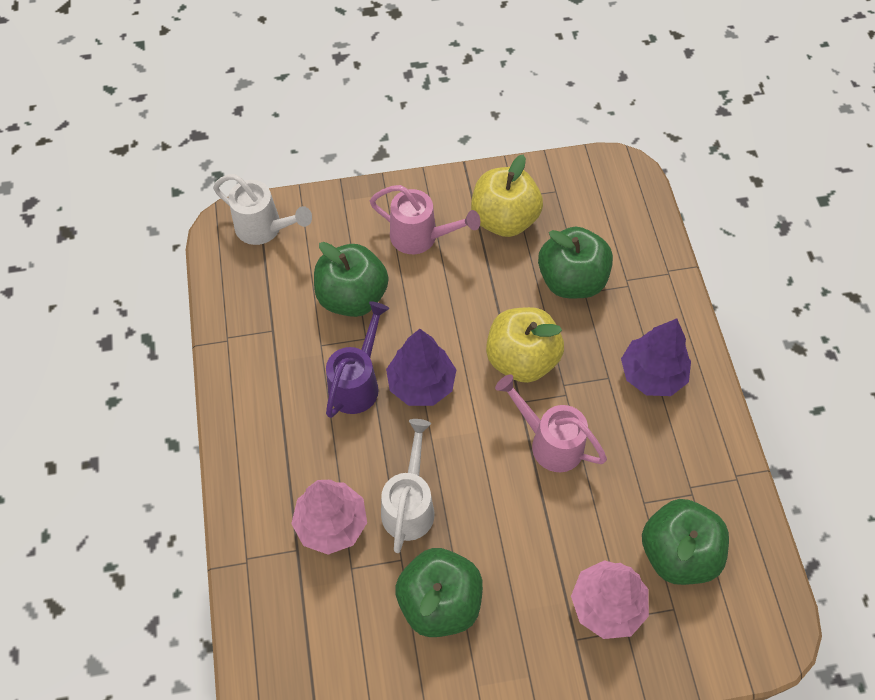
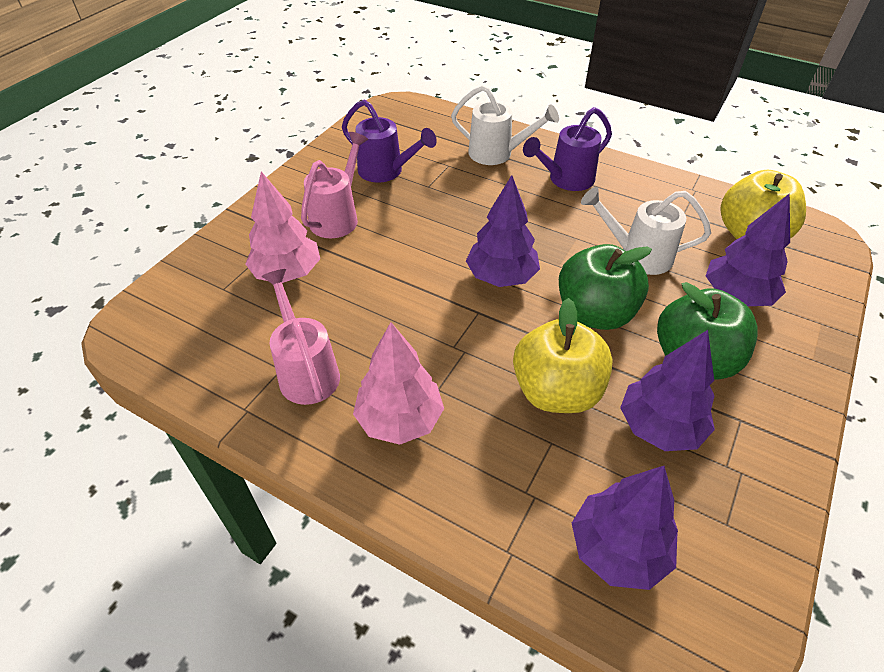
green apple: [314,242,388,317] [395,548,483,637] [538,227,613,298] [642,499,729,585] = 4 -> [559,244,652,330] [657,282,758,380] = 2
purple tree: [386,329,456,406] [621,319,691,396] = 2 -> [466,175,540,287] [572,466,678,590] [620,330,715,451] [706,193,790,306] = 4
purple watering can: [326,302,389,418] = 1 -> [342,100,437,182] [523,107,612,191] = 2

